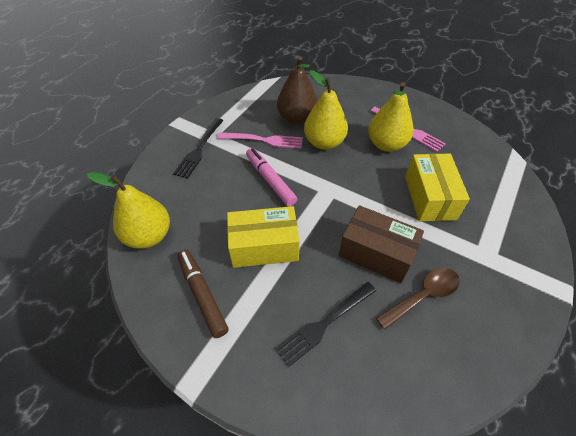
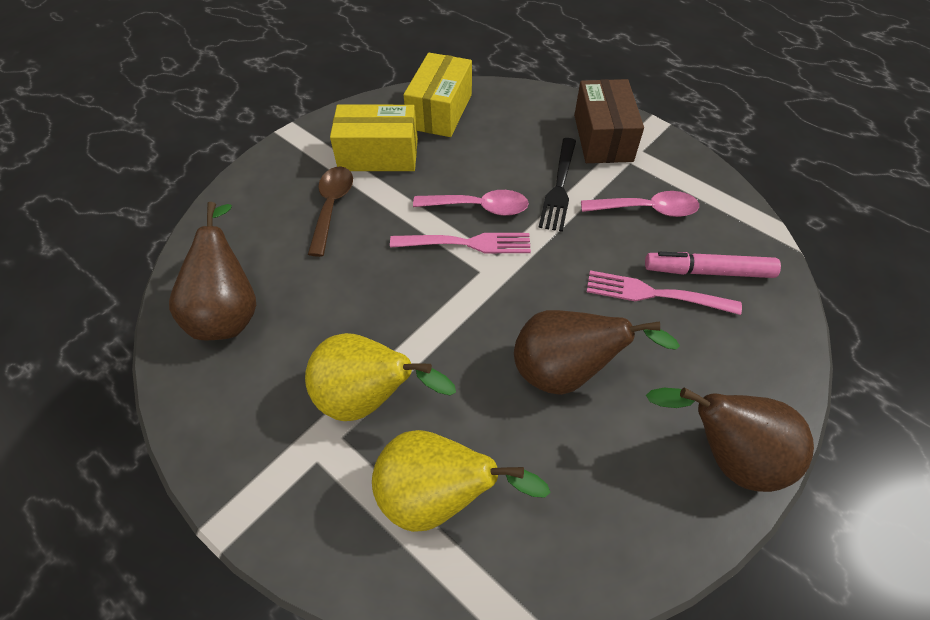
black fork: [173,118,224,179] [275,282,376,367] = 2 -> [538,138,576,232] = 1
brown marker: [177,249,229,338] = 1 -> none = 0
brown pear: [277,56,318,125] = 1 -> [169,202,256,340] [514,310,680,395] [646,387,814,492] = 3
pink spoon: none = 0 -> [413,190,529,216] [581,191,699,217] = 2
yellow pear: [87,172,170,249] [304,70,348,150] [368,82,414,152] = 3 -> [305,333,456,421] [372,430,550,532] = 2

